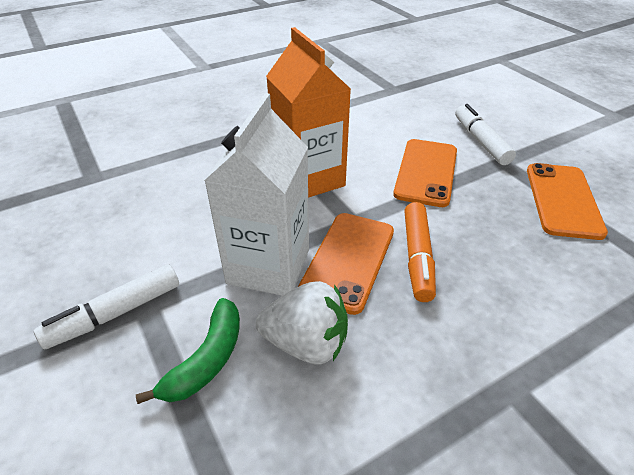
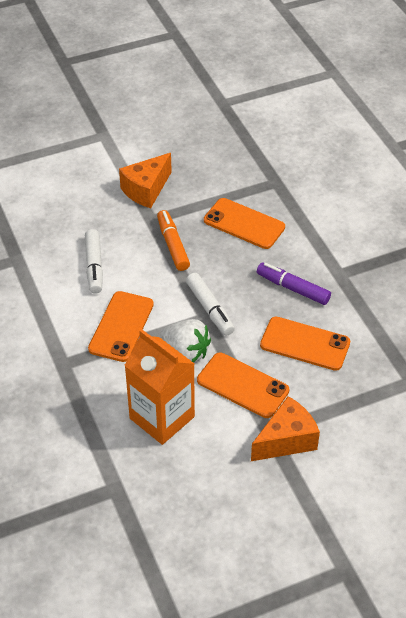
green banana: [136,298,240,404] = 1 -> none = 0
orange cheese: none = 0 -> [119,153,172,208] [251,396,320,461] = 2
orange phone: [298,213,394,315] [393,139,457,207] [527,163,608,240] = 3 -> [88,291,154,362] [197,353,289,418] [204,198,285,249] [260,317,350,371] = 4
purple marker: none = 0 -> [257,262,331,305] = 1
white carton: [204,93,309,296] = 1 -> none = 0

